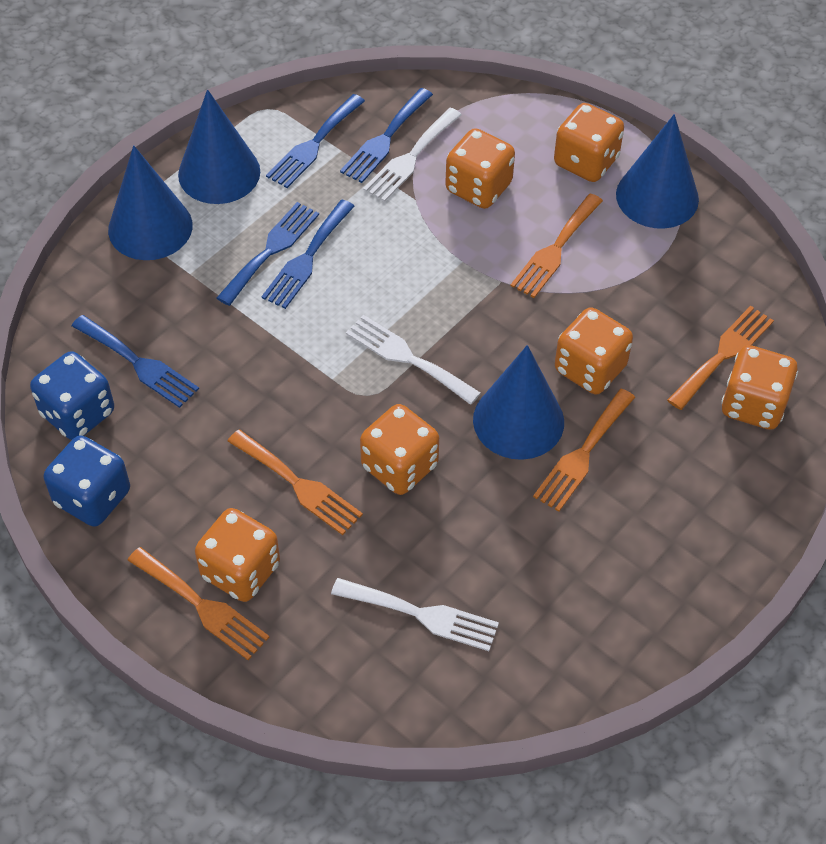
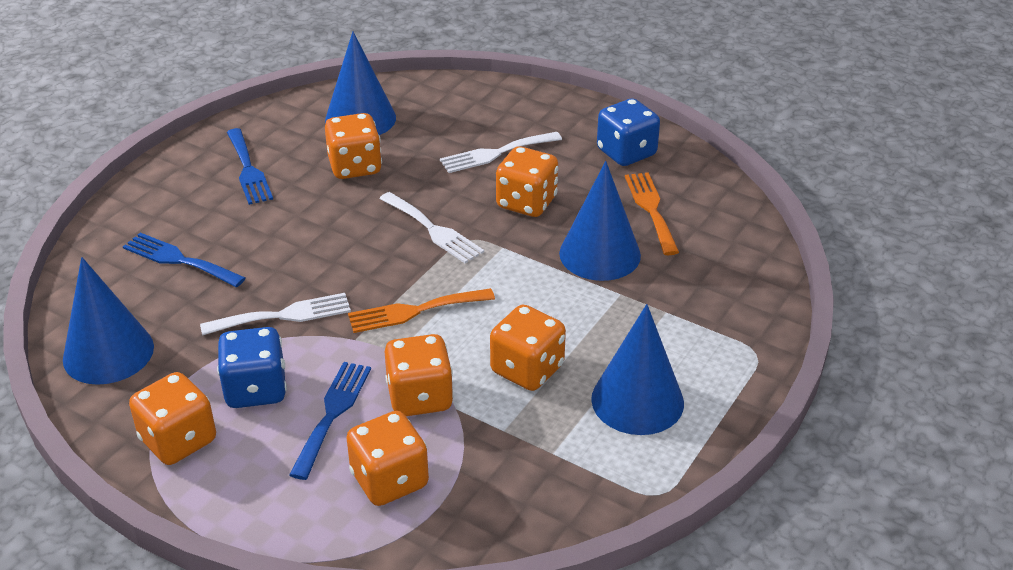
blue fork: [72,315,199,408] [217,202,319,306] [261,200,355,309] [266,94,365,188] [340,88,433,183] = 5 -> [123,233,246,288] [227,128,273,205] [289,362,371,480] = 3
orange fork: [127,547,269,660] [228,430,363,535] [510,194,603,298] [533,389,635,512] [667,306,774,410] = 5 -> [348,288,495,333] [625,172,679,255] = 2

